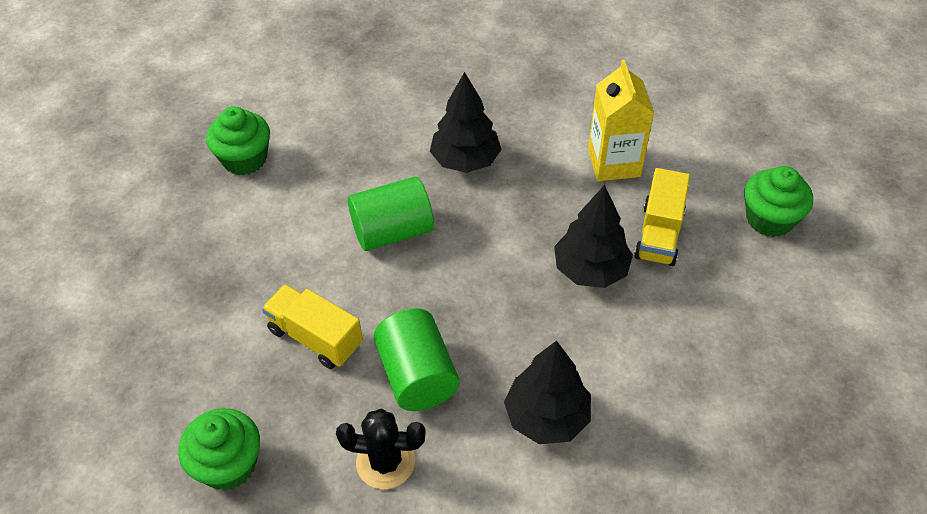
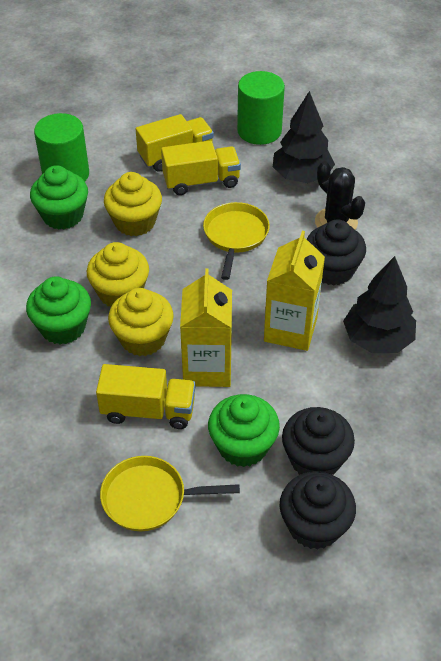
black cupcake: none = 0 -> [280,471,356,550] [282,407,355,475] [307,219,366,286] = 3
black tree: [430,72,502,173] [504,340,591,444] [554,185,633,288] = 3 -> [273,91,335,183] [343,256,416,353] = 2
yellow carton: [588,60,654,181] = 1 -> [180,268,232,387] [264,231,325,351] = 2
yellow cupcake: none = 0 -> [87,242,149,307] [104,172,162,236] [108,288,174,356] = 3
yellow pan: none = 0 -> [100,456,240,531] [203,202,270,280] = 2
yellow truck: [262,284,363,369] [634,168,690,266] = 2 -> [96,364,195,429] [136,114,214,172] [161,141,241,195] = 3

